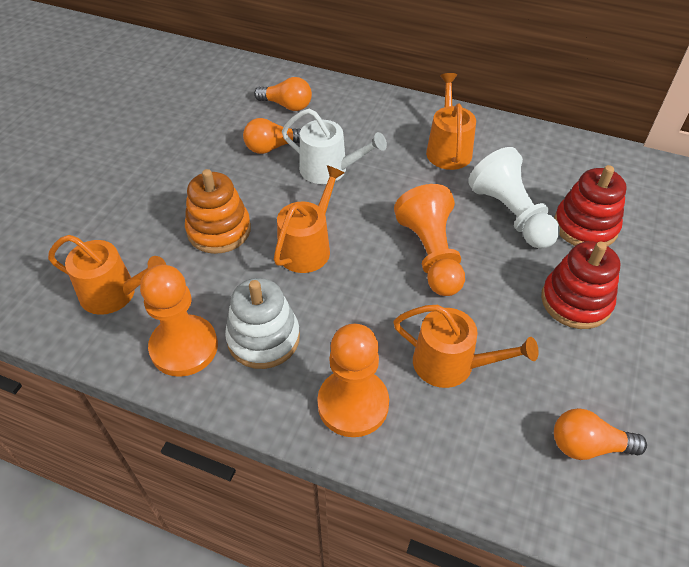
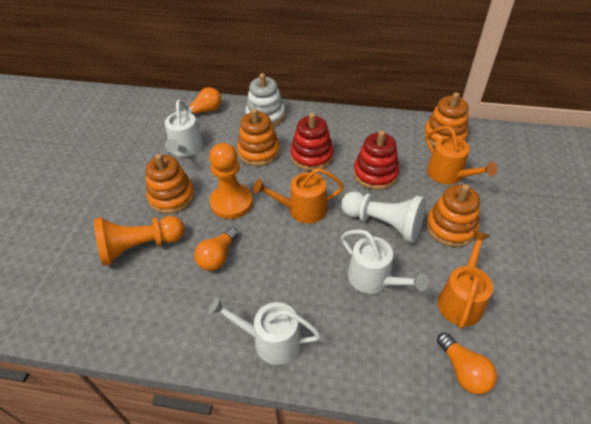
orange pawn: [140,265,218,377] [317,324,389,437] [394,184,465,296] = 3 -> [94,216,184,266] [209,143,253,219] = 2
orange stacking toy: [185,169,251,254] = 1 -> [146,154,195,214] [237,109,280,166] [424,92,469,147] [426,184,480,247] = 4
orange watering can: [48,235,166,315] [274,165,345,273] [393,305,539,388] [426,73,476,170] = 4 -> [253,168,344,224] [426,126,497,184] [438,231,493,329] = 3
white watering can: [282,109,387,184] = 1 -> [165,100,203,157] [209,297,321,365] [341,229,428,294] = 3

